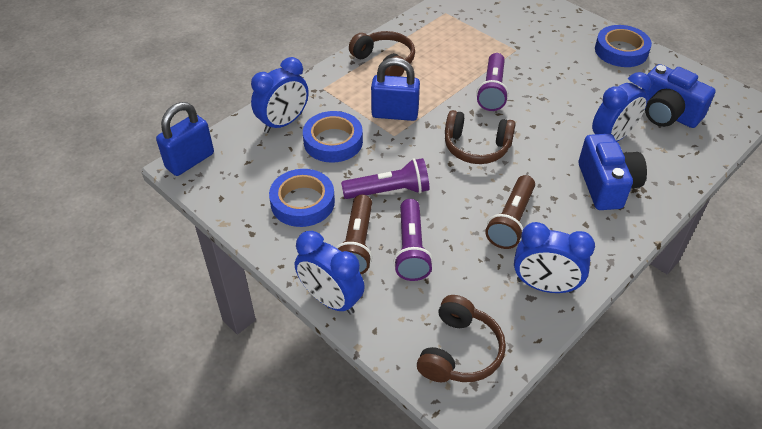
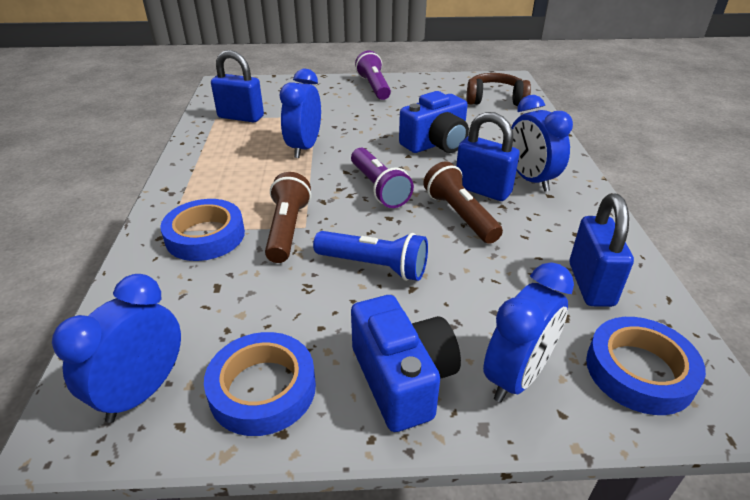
blue flashlight: none = 0 -> [313,231,428,281] = 1
blue padlock: [156,102,214,176] [371,58,420,121] = 2 -> [211,50,264,122] [456,112,520,201] [570,194,634,307] = 3
brown headphones: [349,31,415,77] [417,295,506,382] [445,110,516,164] = 3 -> [467,73,531,106] = 1
purple flashlight: [341,158,429,199] [393,199,433,281] [476,53,509,111] = 3 -> [351,148,414,208] [355,51,391,100] = 2

